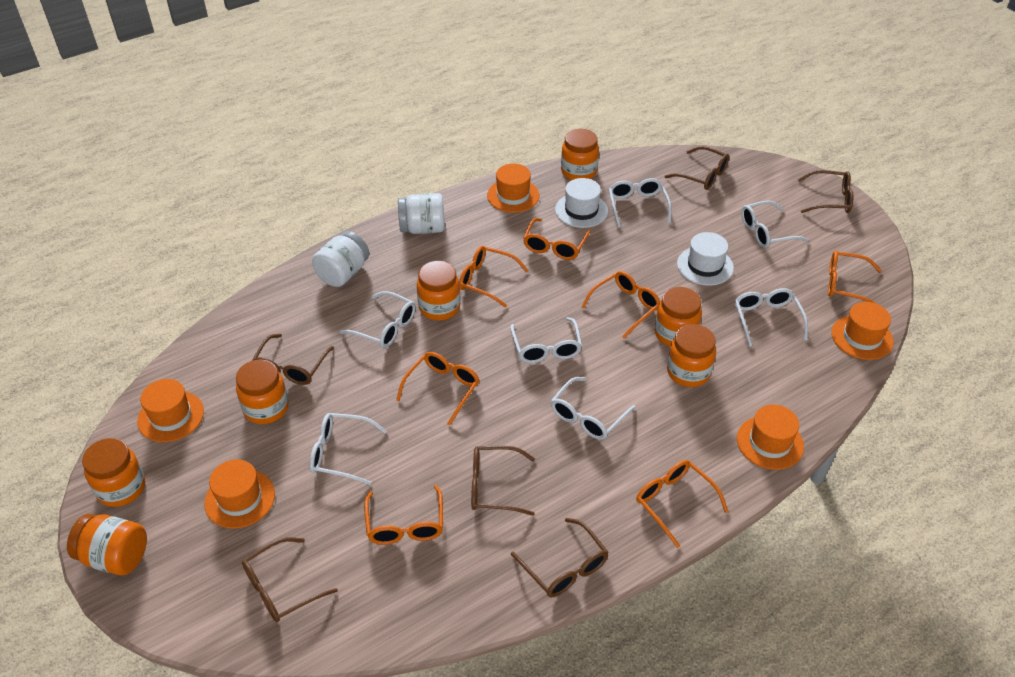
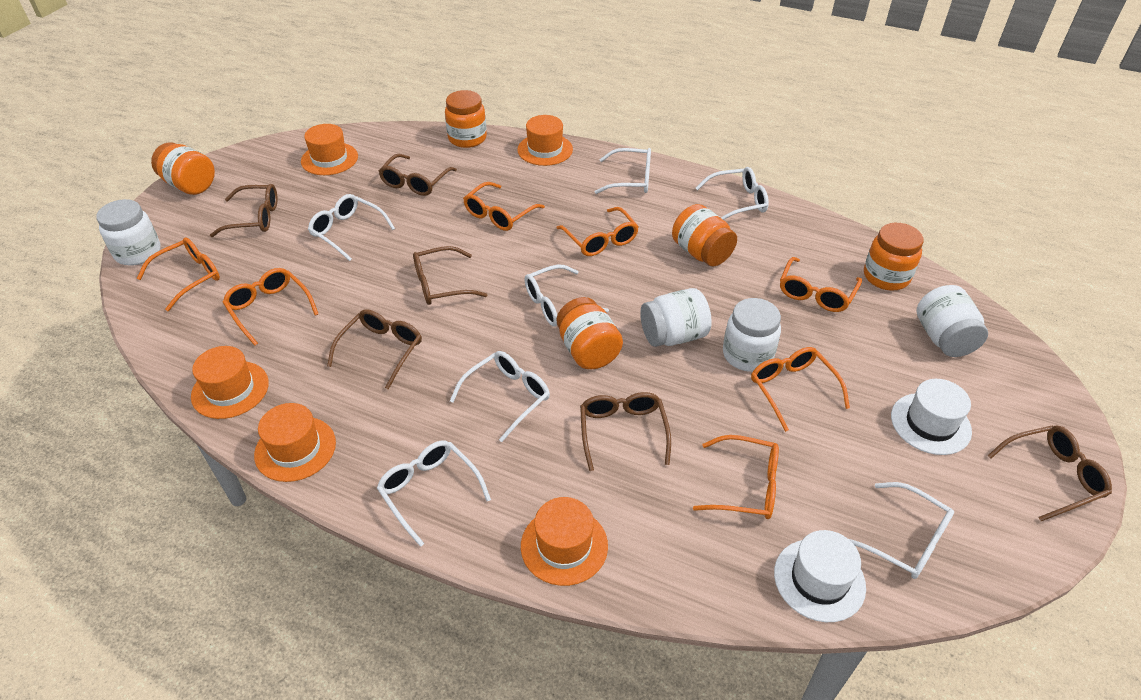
orange jar: [67,514,147,575] [82,438,145,507] [236,360,289,424] [417,261,460,320] [561,129,599,180] [655,287,702,346] [667,324,716,387] = 7 -> [151,142,215,195] [445,90,487,148] [557,297,623,369] [672,204,737,266] [864,223,924,291] = 5
white jar: [312,231,369,287] [398,193,445,234] = 2 -> [96,199,161,266] [640,288,712,347] [723,298,781,372] [916,285,988,357] = 4

